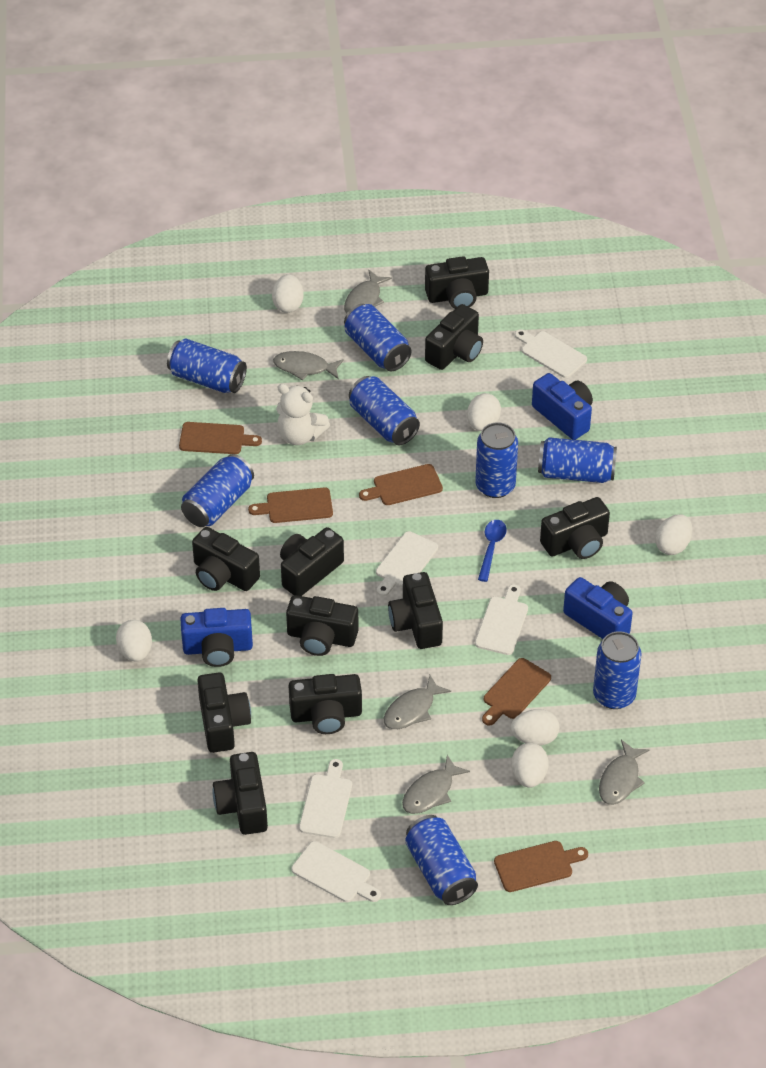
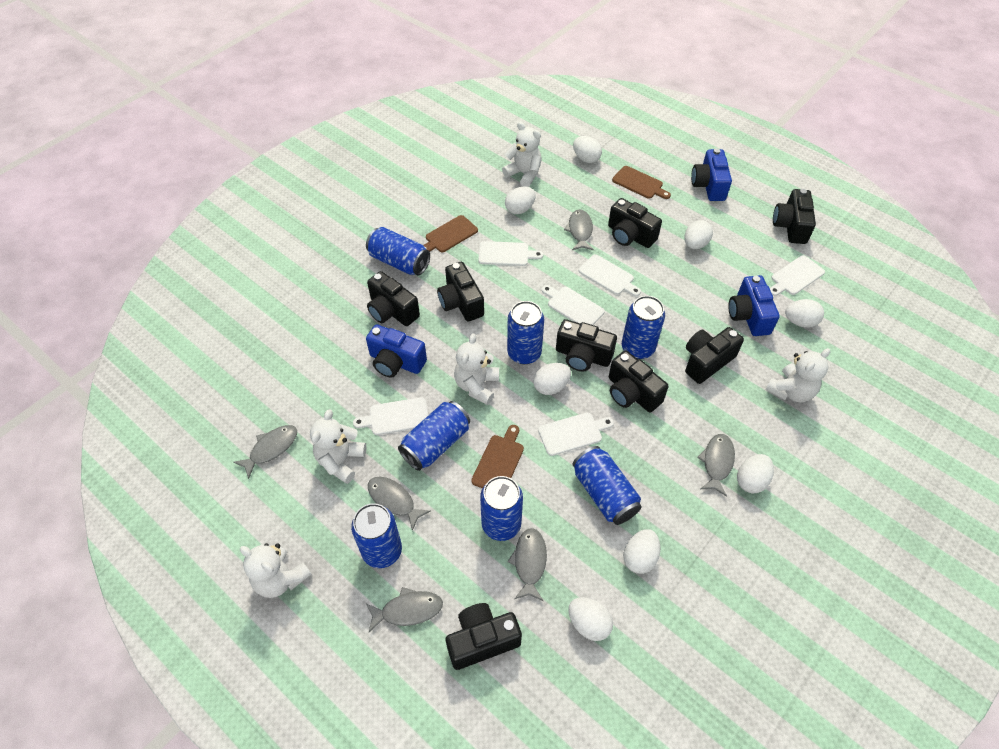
black camera: [192,527,260,591] [197,672,251,753] [213,752,268,835] [280,527,344,596] [286,595,359,656] [289,674,362,734] [388,572,443,649] [425,256,489,309] [425,304,483,370] [540,497,610,559] = 10 -> [367,271,420,326] [437,262,484,321] [446,603,522,670] [556,319,617,371] [608,198,662,248] [609,350,668,412] [685,327,744,384] [773,189,816,244] = 8
blue can: [167,339,247,393] [181,454,254,527] [344,304,411,372] [349,376,420,445] [405,815,478,905] [475,422,518,498] [538,437,617,483] [593,631,642,709] = 8 -> [351,503,402,568] [366,227,430,275] [398,401,470,471] [480,476,523,541] [507,301,544,364] [572,446,641,525] [622,296,665,359] = 7
blue spoon: [478,520,507,582] = 1 -> none = 0
brown cutting board: [179,422,262,454] [248,488,333,523] [359,464,443,505] [482,658,551,725] [494,841,588,892] = 5 -> [423,215,478,252] [471,425,524,488] [612,166,671,199] = 3
grey fish: [273,351,344,380] [344,270,392,314] [384,675,451,729] [402,755,470,814] [599,740,649,805] = 5 -> [233,425,297,479] [366,587,443,632] [368,477,430,531] [507,528,547,601] [564,209,594,250] [697,434,735,497] = 6
white cutting board: [292,841,381,902] [299,759,352,838] [376,531,438,596] [475,584,528,655] [515,329,587,378] = 5 -> [353,397,428,435] [478,241,543,266] [538,412,614,456] [542,285,605,325] [579,254,641,296] [770,255,825,296] = 6
white egg: [116,620,152,662] [272,274,304,313] [467,393,501,431] [511,709,559,746] [512,743,548,788] [655,514,692,555] = 6 -> [505,186,536,214] [533,363,571,395] [568,597,613,641] [573,136,602,163] [623,529,660,574] [684,220,713,249] [737,454,774,493] [785,299,824,328] = 8
white teddy bear: [276,384,330,445] = 1 -> [240,543,312,598] [310,409,366,484] [454,333,499,405] [502,122,542,187] [765,348,830,402] = 5

